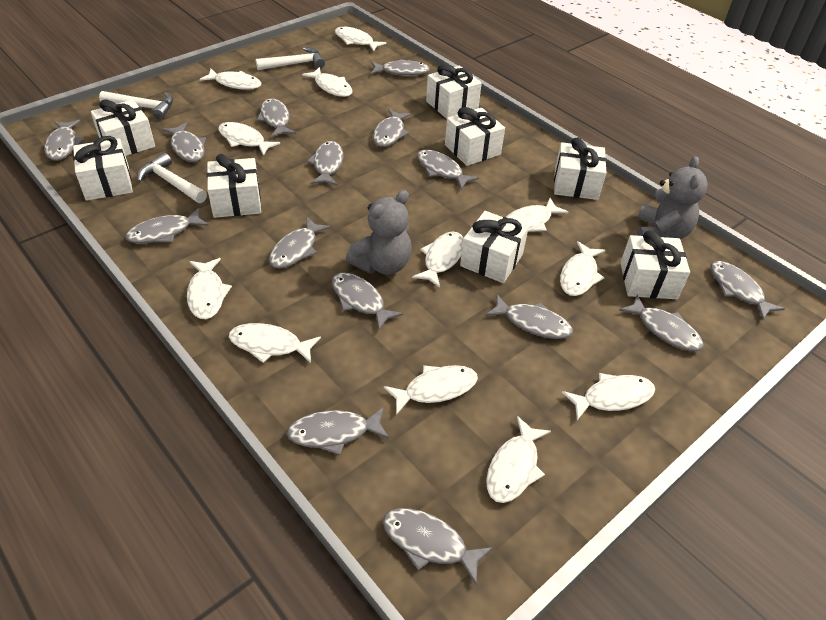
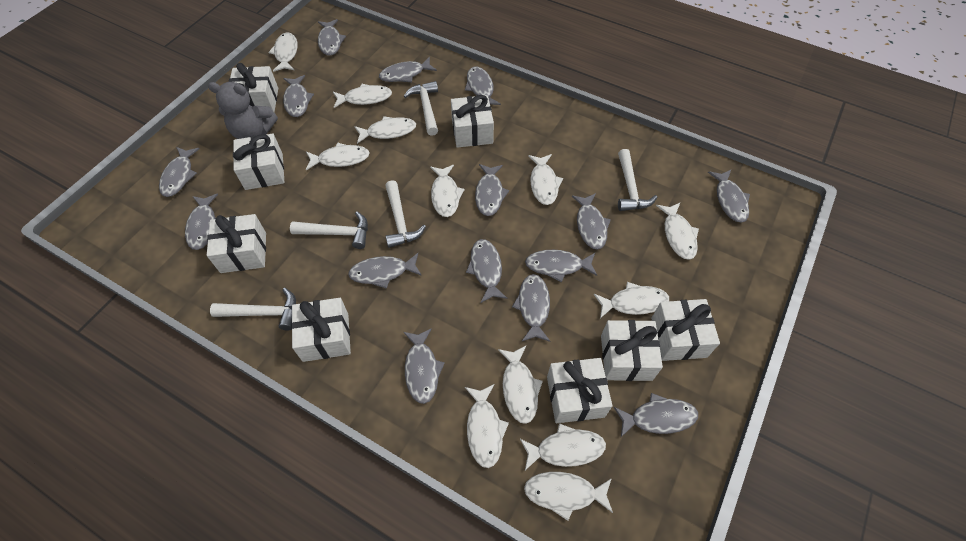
grey teddy bear: [346,190,412,275] [637,156,708,239] = 2 -> [208,82,278,139] = 1
white hammer: [99,91,173,119] [137,153,207,203] [256,47,325,70] = 3 -> [210,288,296,331] [290,211,368,249] [385,180,426,248] [404,81,438,136] [618,149,657,211] = 5

